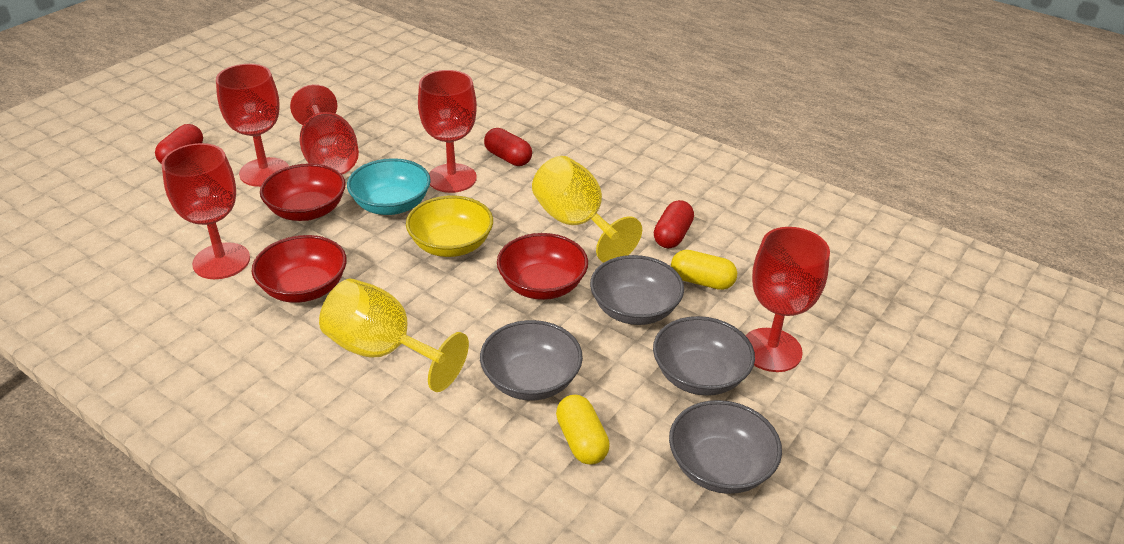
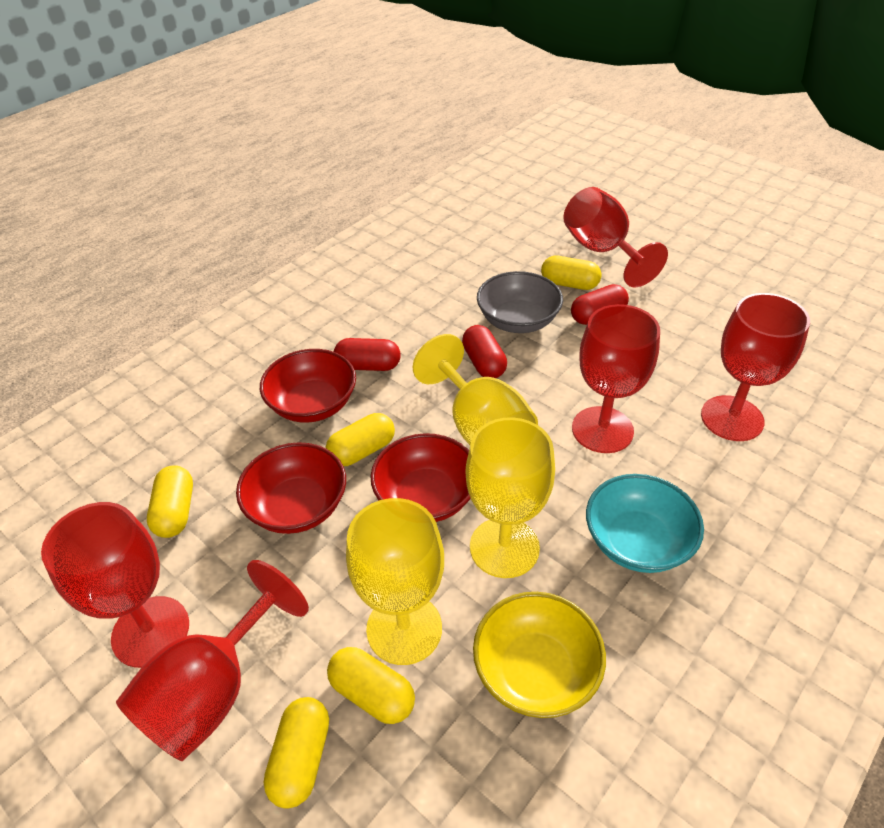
grey bowl: [480,320,583,400] [590,255,684,325] [653,316,755,396] [669,400,782,494] = 4 -> [477,271,563,333] = 1
yellow capsule: [556,395,610,465] [671,250,737,290] = 2 -> [147,465,193,538] [264,697,329,809] [325,413,395,466] [327,647,415,724] [541,256,602,290] = 5
yellow goblet: [319,279,469,392] [532,156,642,263] = 2 -> [346,498,444,665] [413,334,538,445] [466,417,555,578] = 3

